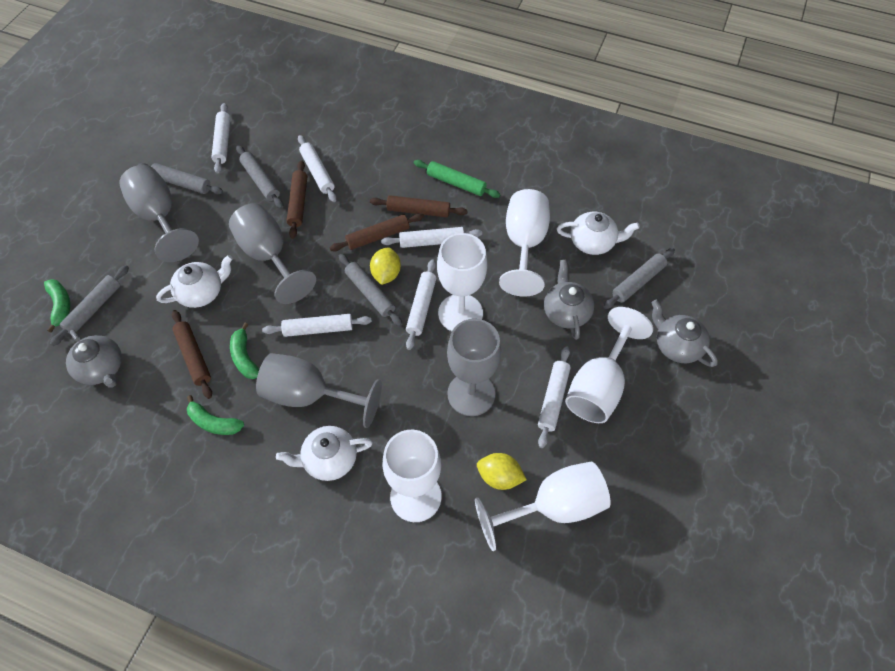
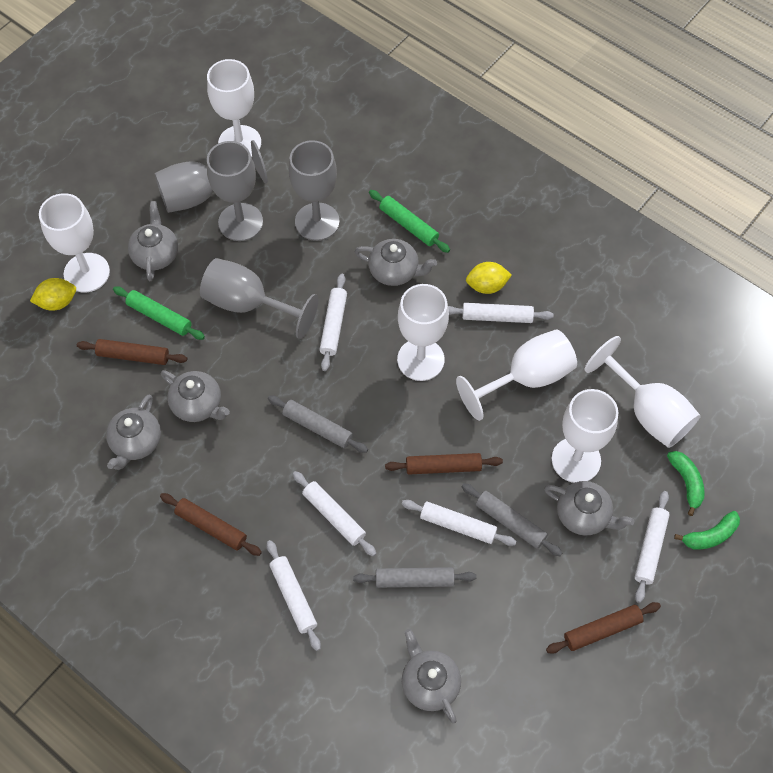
green banana: [44,279,70,333] [187,395,244,435] [230,322,259,379] = 3 -> [667,451,705,516] [674,511,740,549] = 2
green rolling pin: [414,160,501,198] = 1 -> [113,286,205,340] [369,190,450,253] = 2
grey rolling pin: [50,265,129,346] [138,163,223,194] [236,145,283,209] [339,254,402,326] [603,248,675,309] = 5 -> [268,396,368,453] [353,567,477,588] [462,483,562,556] = 3
grey teapot: [66,330,122,388] [544,260,594,340] [651,300,718,367] = 3 -> [106,394,161,470] [128,201,178,281] [161,370,230,422] [354,239,437,286] [402,629,461,724] [544,481,634,535] = 6
white goblet: [383,430,442,522] [437,233,487,331] [475,462,611,551] [499,189,550,297] [565,307,653,423] = 5 -> [39,193,110,293] [207,59,261,157] [397,284,449,381] [456,329,577,421] [552,389,618,483] [585,336,701,448] = 6
white teapot: [156,255,233,308] [276,426,373,481] [557,212,640,255] = 3 -> none = 0

